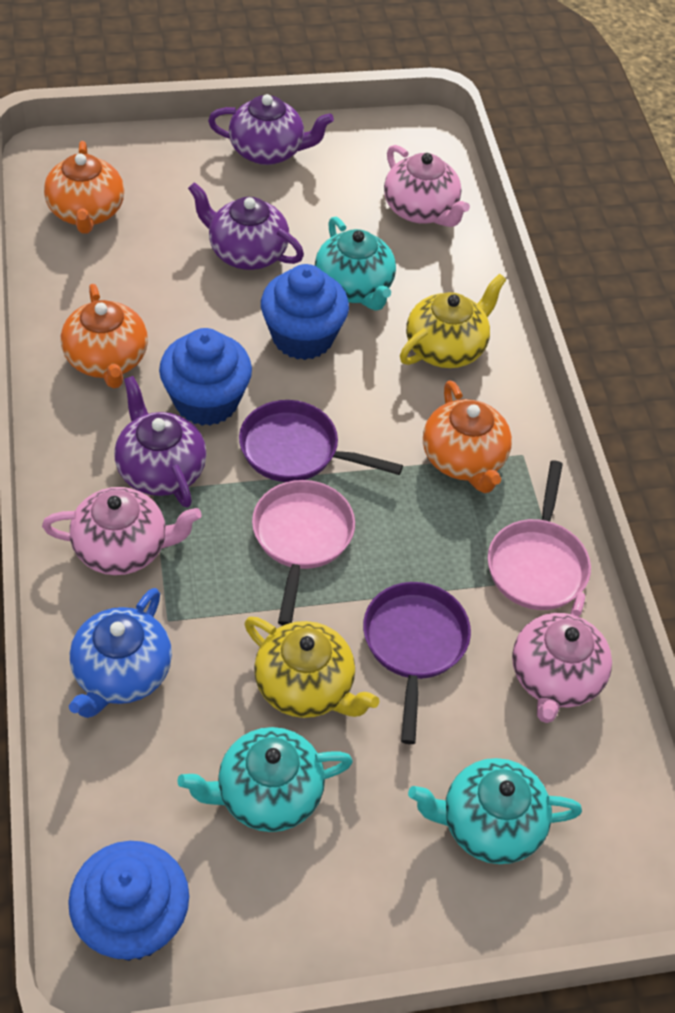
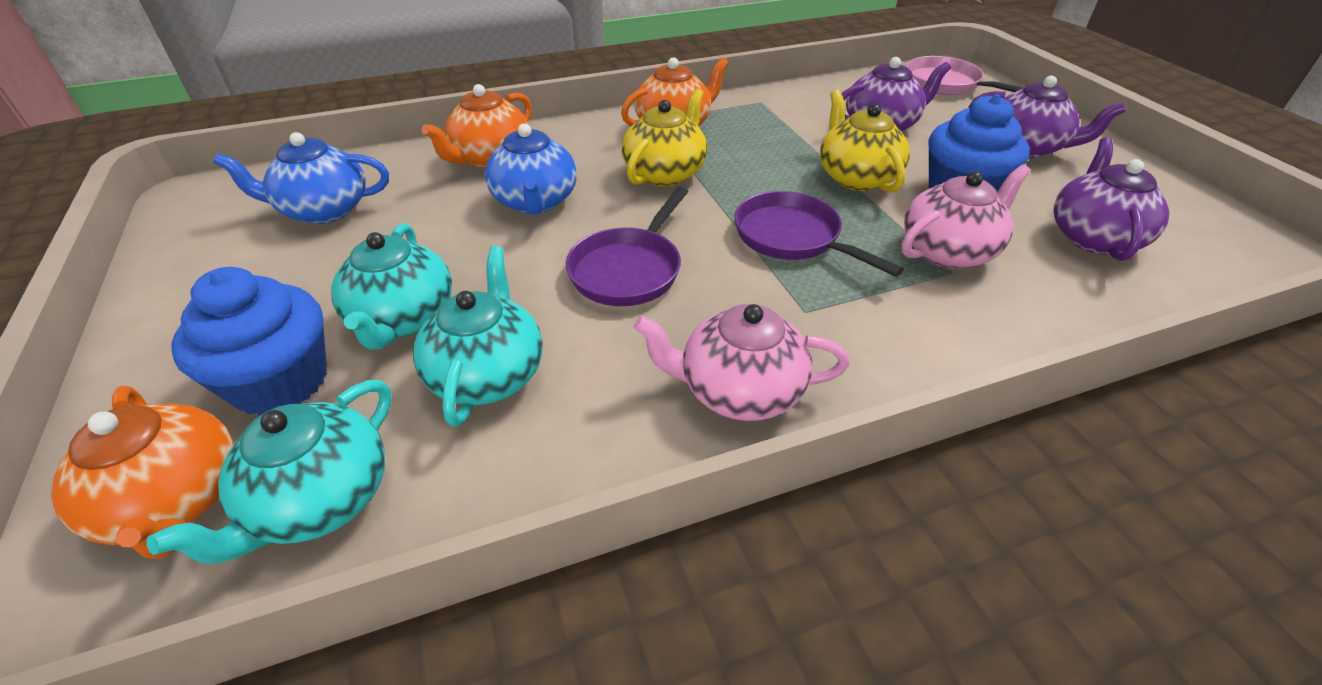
blue cupcake: [68,841,189,961] [159,328,252,426] [261,264,349,360] = 3 -> [171,267,327,415] [929,94,1030,192] = 2
blue teapot: [69,588,172,718] = 1 -> [214,132,389,224] [485,123,577,215] = 2
pink pan: [252,480,355,625] [488,460,591,610] = 2 -> [906,56,1022,95] = 1
pink teapot: [42,487,202,575] [384,145,470,227] [512,592,612,723] = 3 -> [633,304,850,421] [901,165,1031,269] = 2

